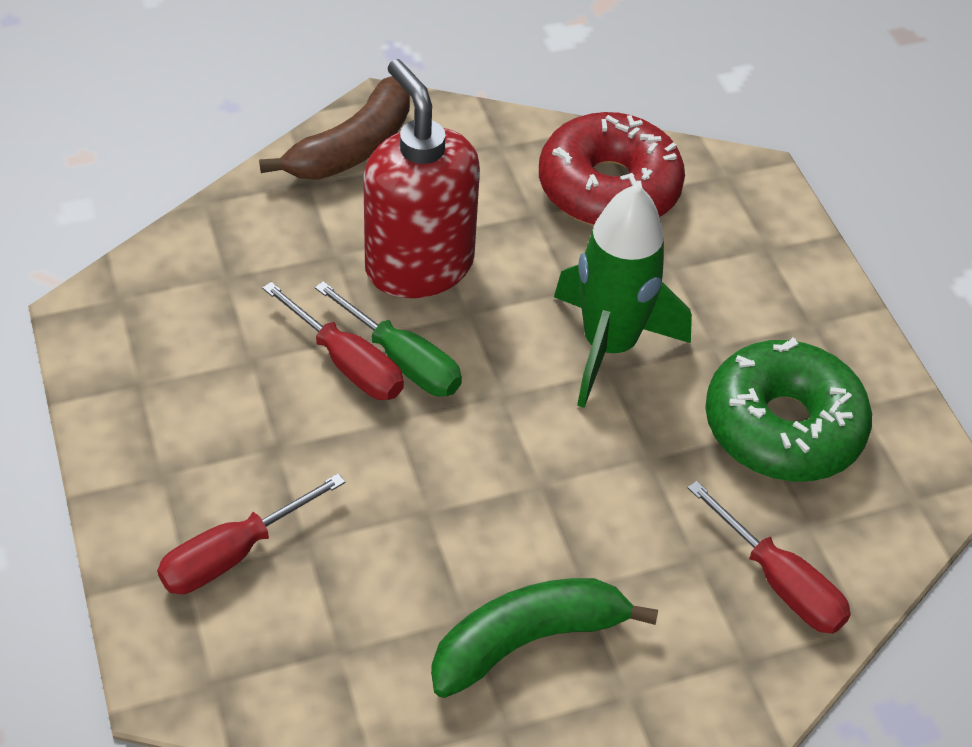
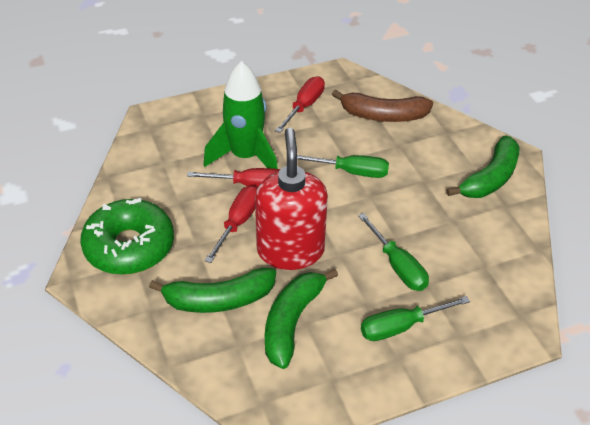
green banana: [431,578,658,698] = 1 -> [149,268,276,313] [265,268,338,369] [446,136,519,198] = 3
green screwdriver: [315,281,462,396] = 1 -> [297,155,389,178] [358,213,429,291] [361,296,470,341] = 3
red donut: [539,112,685,226] = 1 -> none = 0

